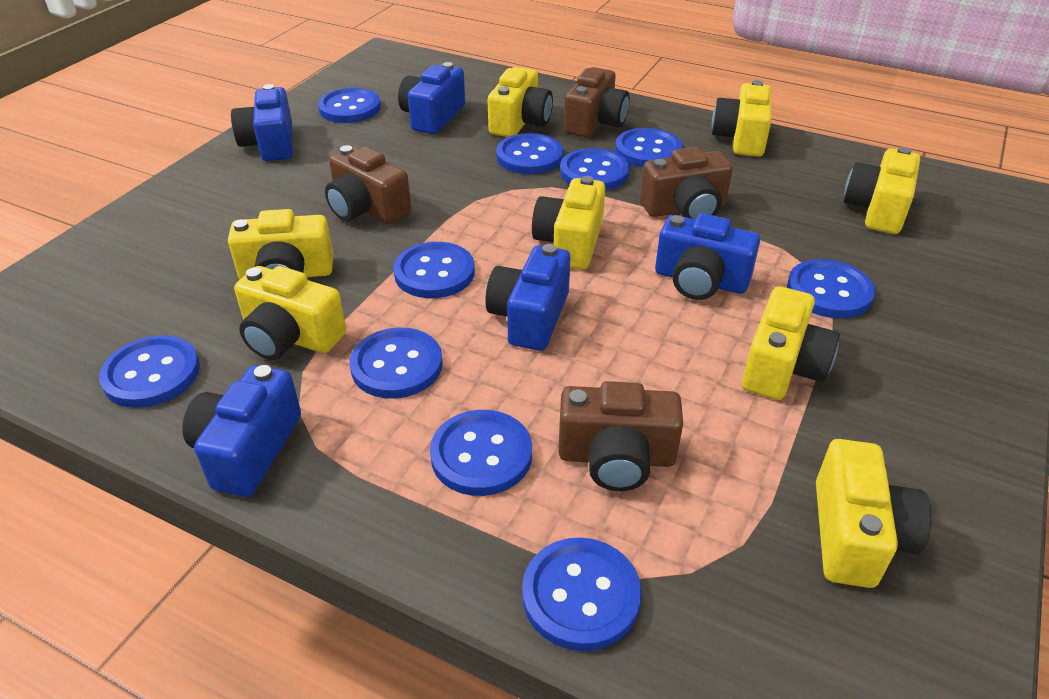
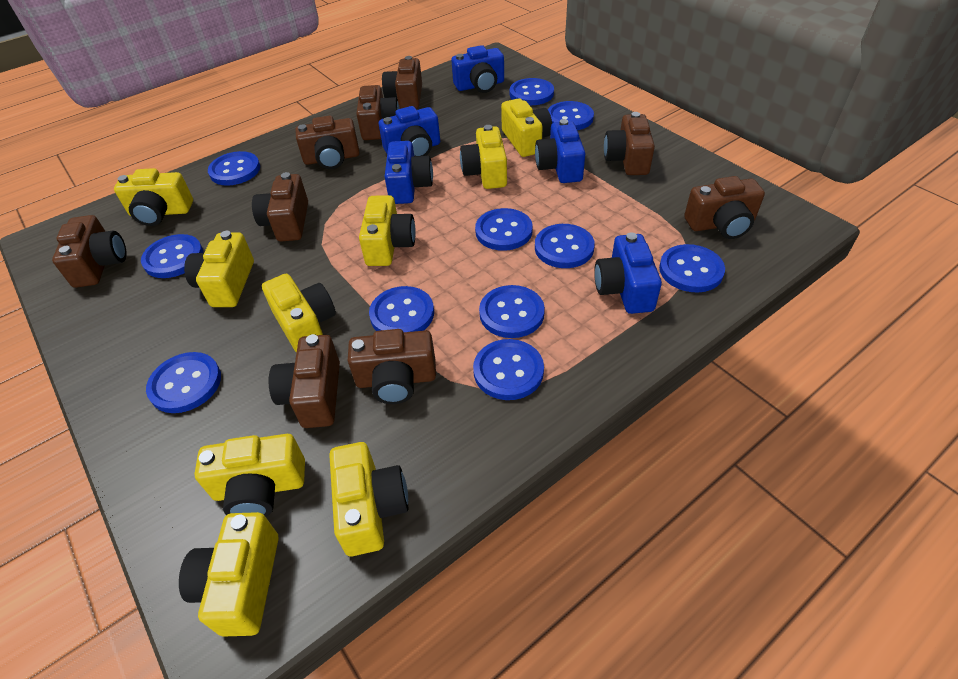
blue button: [99,335,200,408] [318,88,381,123] [349,327,443,399] [393,242,475,298] [430,410,532,496] [496,133,563,174] [522,538,641,651] [560,148,630,191] [615,128,682,167] [787,259,875,319] = 10 -> [141,234,203,278] [146,352,221,413] [208,151,260,186] [369,286,434,332] [473,339,544,400] [475,208,533,251] [479,285,545,338] [510,78,554,105] [535,224,595,268] [547,101,594,130] [659,244,725,292] = 11
brown camera: [325,145,411,224] [558,381,683,491] [564,67,630,138] [640,147,733,219] = 4 -> [52,215,126,288] [252,172,308,242] [269,334,340,428] [296,116,360,169] [348,329,436,404] [356,85,400,140] [382,56,422,109] [604,112,655,175] [684,176,765,239] = 9
yellow camera: [228,209,334,279] [234,266,346,360] [488,67,553,137] [532,176,605,270] [712,80,772,157] [742,286,840,400] [816,439,932,588] [843,147,920,234] = 8 -> [114,168,193,226] [179,512,279,637] [184,231,254,307] [195,434,305,517] [262,274,336,353] [329,442,408,556] [359,195,416,266] [460,125,507,189] [501,98,552,157] = 9

